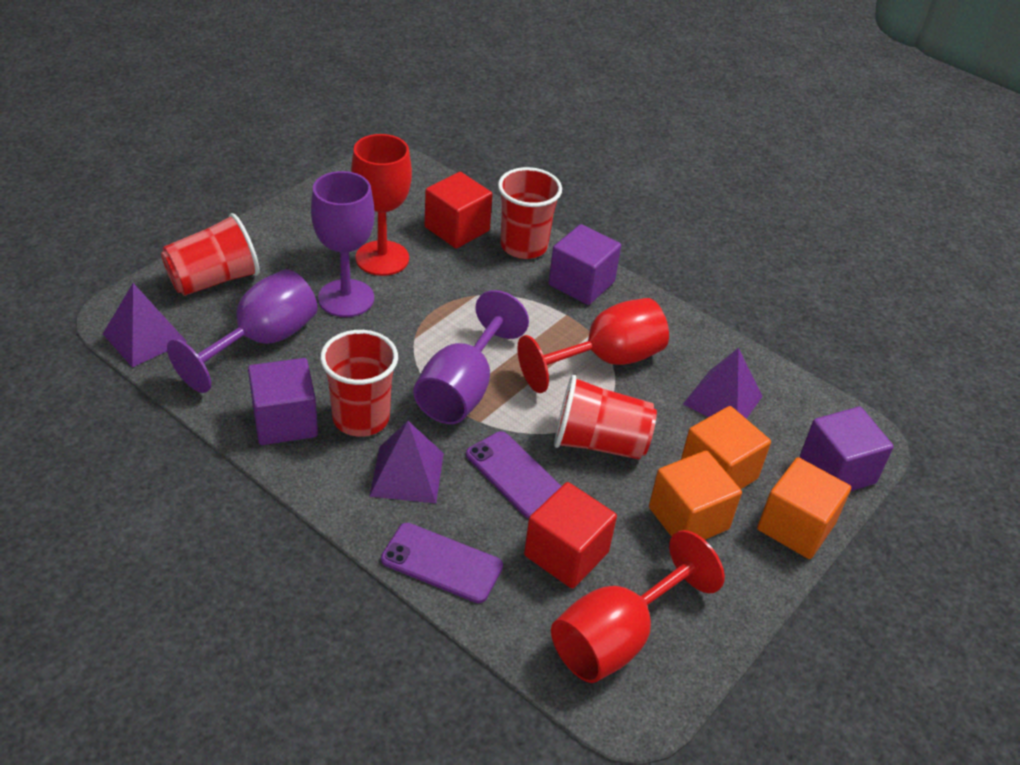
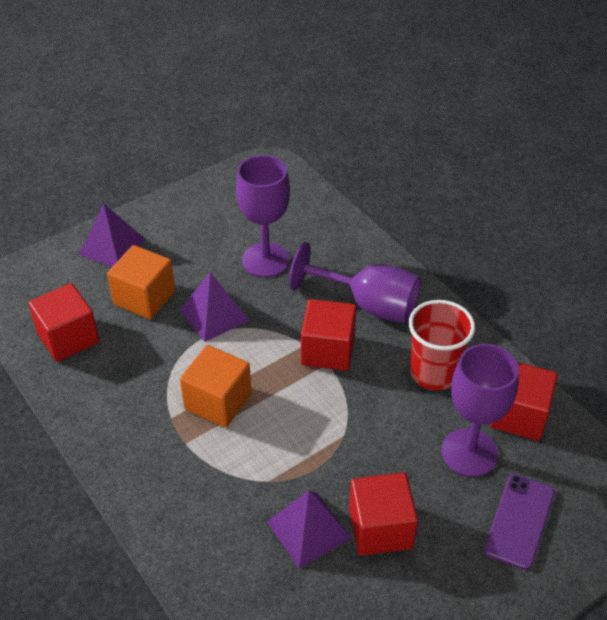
orange cube: [649,450,742,540] [681,406,771,489] [757,457,851,559] = 3 -> [107,245,175,319] [180,345,252,428] = 2
purple cube: [248,358,318,445] [549,224,621,305] [800,407,894,491] = 3 -> none = 0
purple phone: [381,523,503,603] [466,431,561,519] = 2 -> [484,474,555,570] = 1
red cube: [425,172,493,248] [524,482,617,589] = 2 -> [28,283,99,362] [301,299,356,371] [349,472,418,555] [490,362,558,441] = 4
red cup: [161,213,260,296] [320,330,398,437] [498,167,562,259] [554,375,657,460] = 4 -> [409,300,475,390] = 1
red goblet: [351,134,412,276] [517,298,669,393] [551,530,725,683] = 3 -> none = 0

